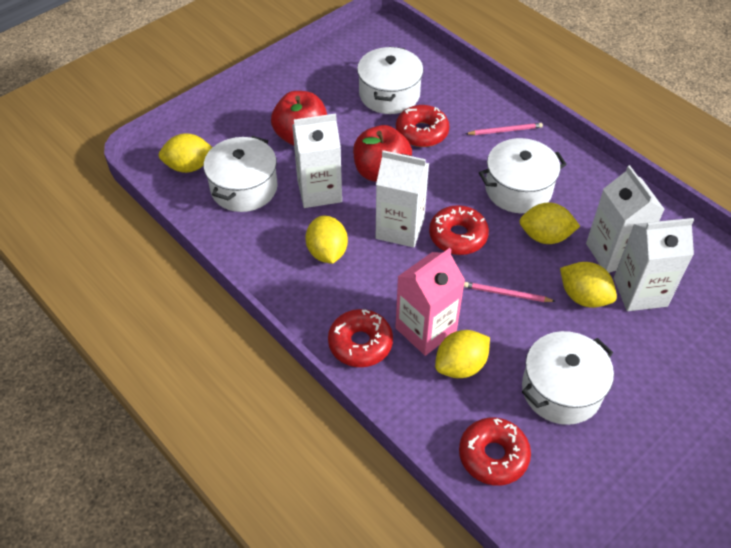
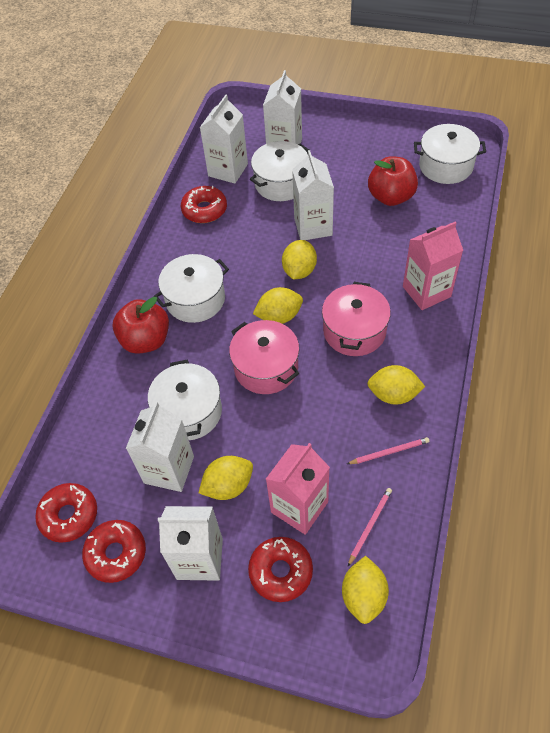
pink carton: [395,248,465,356] = 1 -> [266,443,330,535] [403,222,463,310] = 2
pink pot: none = 0 -> [229,320,299,394] [322,282,391,356] = 2
white carton: [292,114,342,208] [376,150,429,247] [586,165,665,273] [614,218,694,311] = 4 -> [126,401,194,492] [158,506,223,581] [200,95,248,184] [263,70,302,144] [292,150,334,240] = 5

